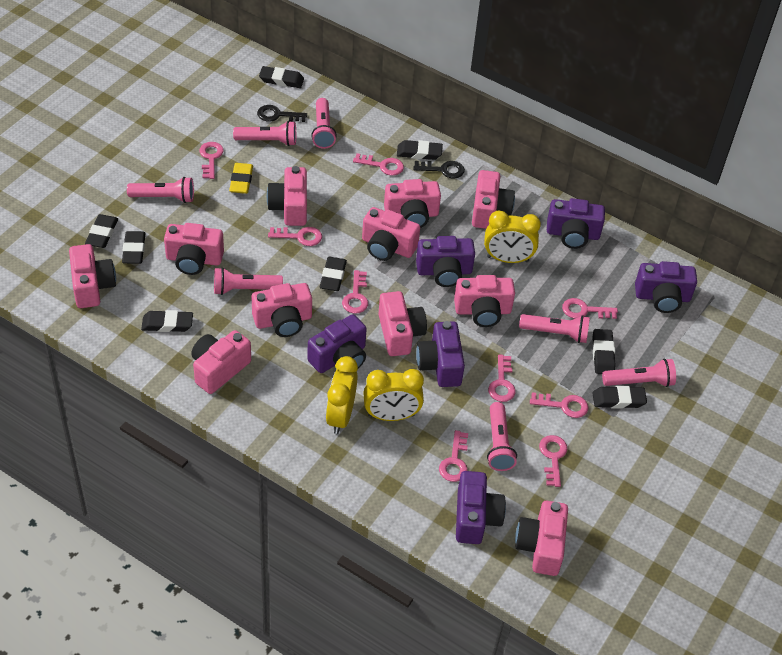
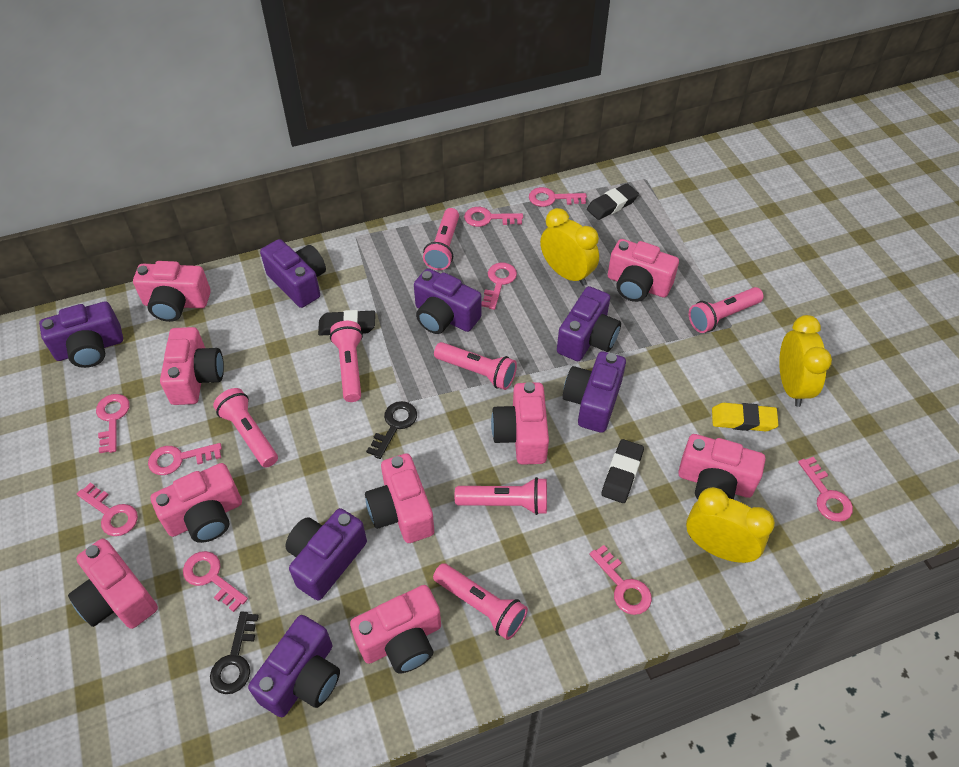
black eraser: [85,214,118,248] [122,231,146,264] [141,310,193,332] [259,66,304,88] [320,257,347,291] [397,140,443,160] [592,329,616,374] [593,386,647,409] = 8 -> [318,310,375,335] [587,184,639,220] [602,439,644,503] = 3
pink camera: [69,244,116,308] [164,223,224,275] [191,330,251,394] [252,283,312,337] [267,166,307,226] [362,207,420,261] [378,291,427,356] [384,179,441,228] [454,275,515,327] [472,170,515,229] [515,501,568,576] = 11 -> [68,539,158,629] [133,261,211,322] [150,463,242,543] [160,327,224,405] [350,585,441,674] [365,453,434,543] [491,382,549,465] [608,239,679,302] [678,434,766,499] = 9
purple camera: [307,314,367,373] [416,236,475,287] [416,321,465,387] [456,471,506,544] [547,198,605,249] [635,261,697,313] = 6 -> [39,301,123,368] [248,615,340,717] [260,239,326,308] [285,508,367,600] [414,268,481,334] [557,286,621,361] [563,351,626,433] = 7

